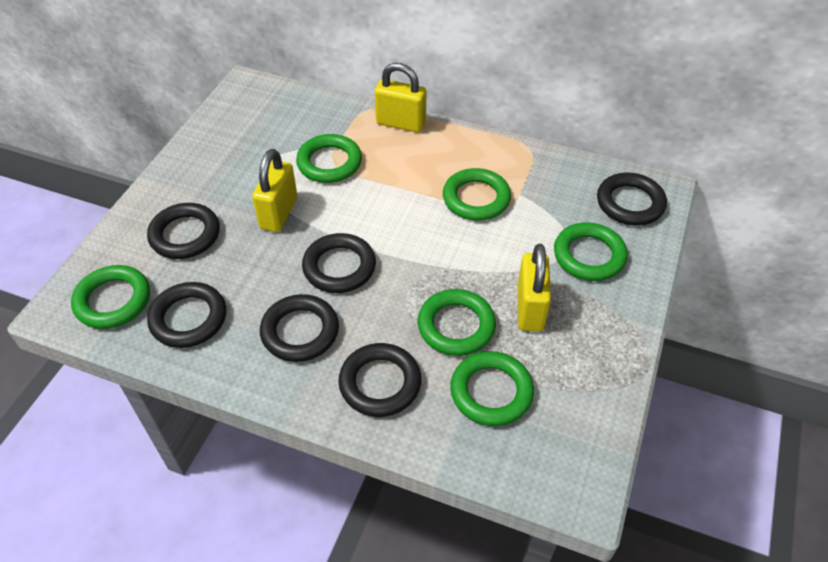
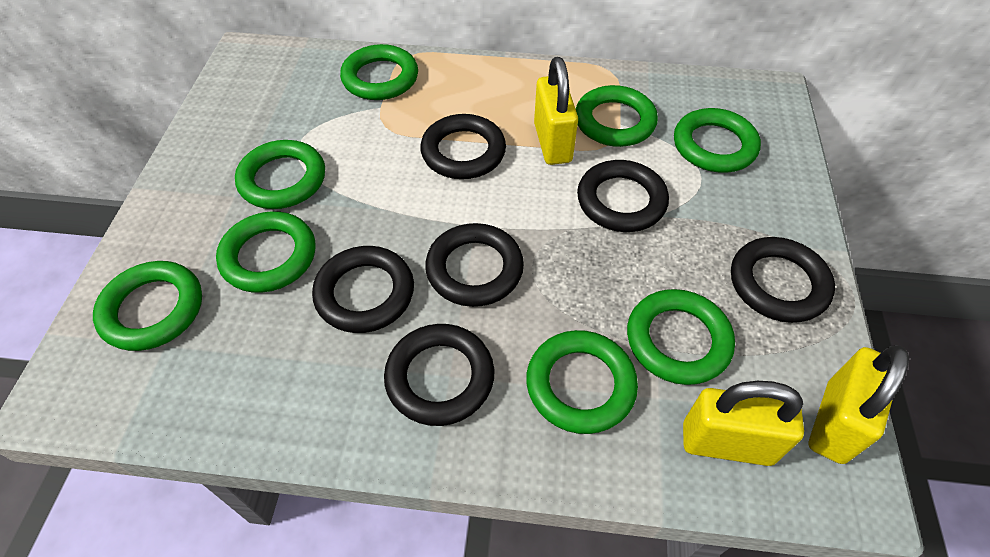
green ring: [71,265,150,329] [296,134,362,183] [418,289,496,356] [443,168,511,221] [450,351,534,426] [554,222,627,281] = 6 -> [93,261,202,351] [216,211,315,293] [235,140,325,209] [340,44,418,100] [526,330,638,434] [576,85,658,147] [627,289,735,385] [674,108,761,173] = 8

